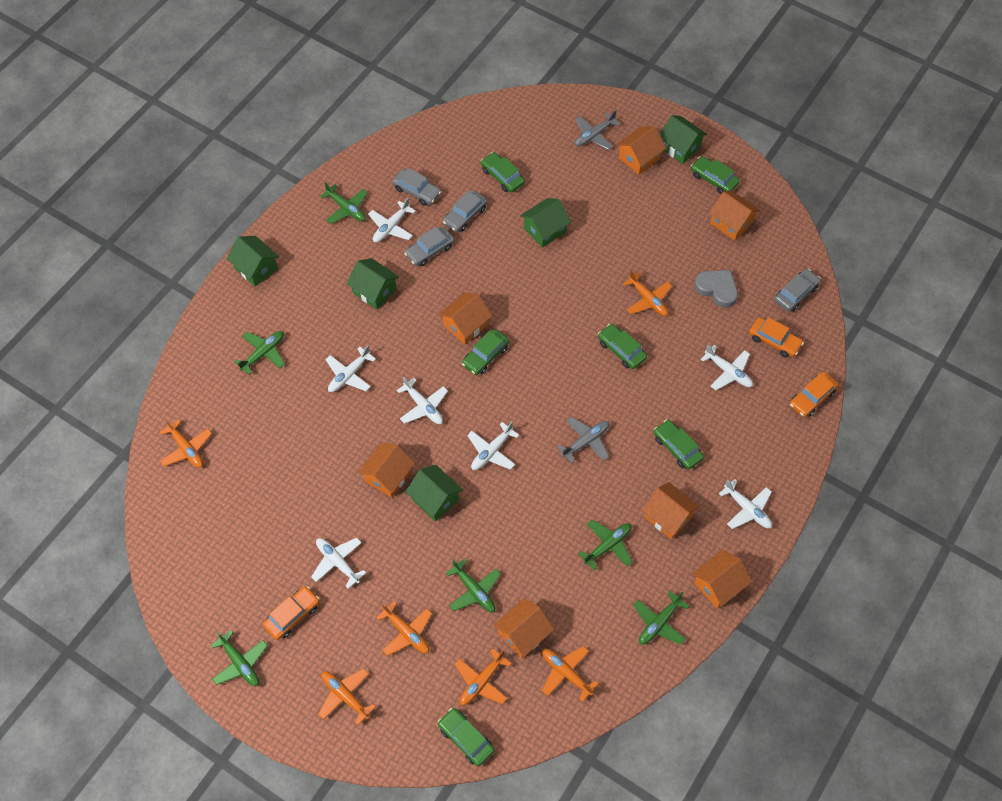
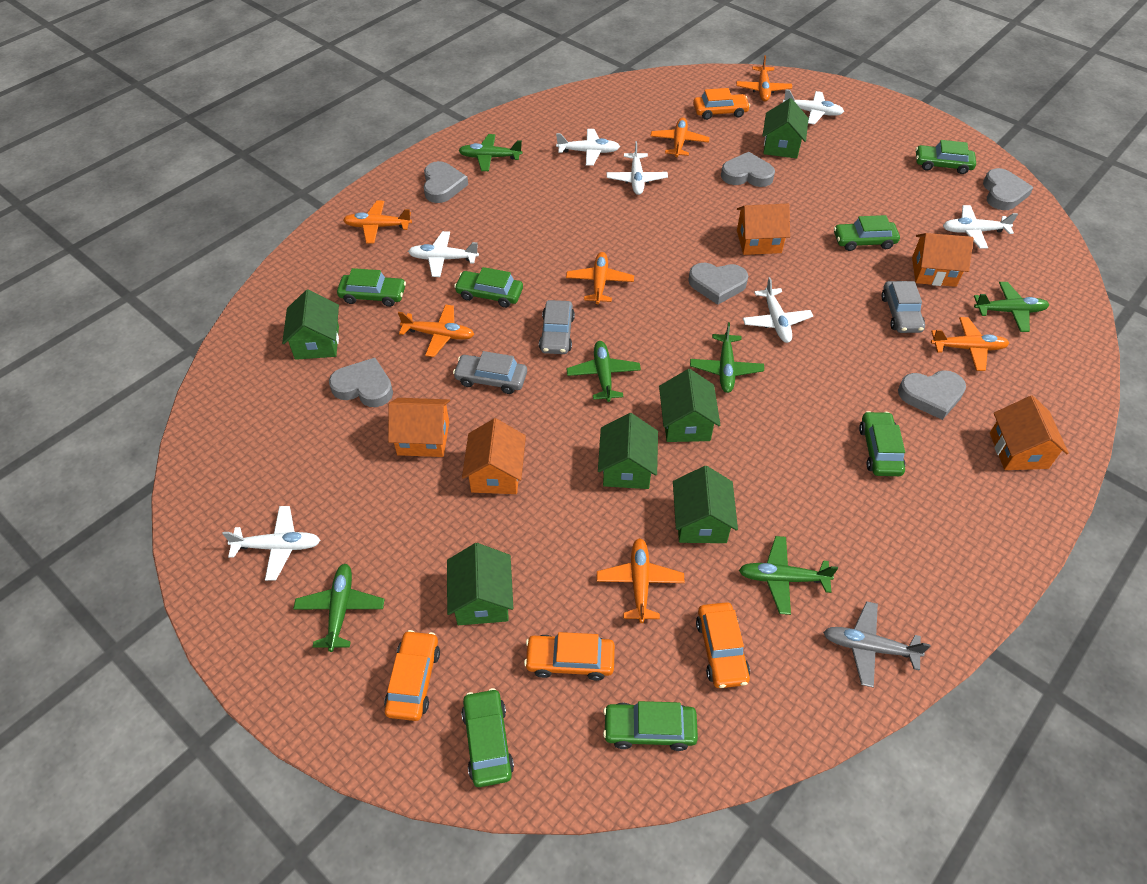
green car: [438,708,495,766] [462,329,509,375] [481,152,525,193] [598,324,647,369] [654,420,704,470] [691,156,740,194] = 6 -> [337,268,406,307] [454,267,523,308] [461,688,514,787] [603,701,698,751] [834,215,900,251] [859,411,905,476] [916,140,976,174] = 7
green house: [227,236,279,287] [346,258,399,309] [405,464,463,522] [520,198,571,248] [659,115,707,164] = 5 -> [282,289,339,360] [447,543,513,625] [598,413,658,489] [659,369,720,442] [673,466,738,543] [762,98,808,159] = 6
grey car: [392,168,441,206] [404,227,454,266] [443,190,487,232] [774,269,821,312] = 4 -> [453,351,527,394] [539,300,575,354] [881,281,925,333] = 3
grey heart: [694,270,738,308] = 1 -> [329,358,393,407] [424,161,468,203] [688,263,748,305] [721,152,775,187] [898,370,966,420] [983,168,1034,210] = 6
grey plane: [557,417,609,463] [575,110,621,150] = 2 -> [823,601,930,688] = 1
orange car: [263,586,320,640] [749,317,804,358] [789,372,839,417] = 3 -> [384,630,440,721] [524,632,615,681] [693,88,750,120] [696,602,750,688] = 4
orange house: [358,442,415,498] [438,292,492,345] [494,598,554,658] [616,126,666,175] [642,482,700,539] [692,550,752,609] [709,191,760,241] = 7 -> [388,398,450,457] [462,418,526,494] [737,204,790,255] [912,233,974,287] [990,395,1069,470] = 5
orange plane: [160,418,212,468] [318,668,376,725] [376,601,432,656] [455,648,512,706] [542,646,599,702] [623,270,672,316] = 6 -> [343,201,412,244] [398,304,475,357] [566,252,634,304] [597,538,685,623] [650,118,710,157] [736,55,792,101] [931,317,1009,371] = 7

